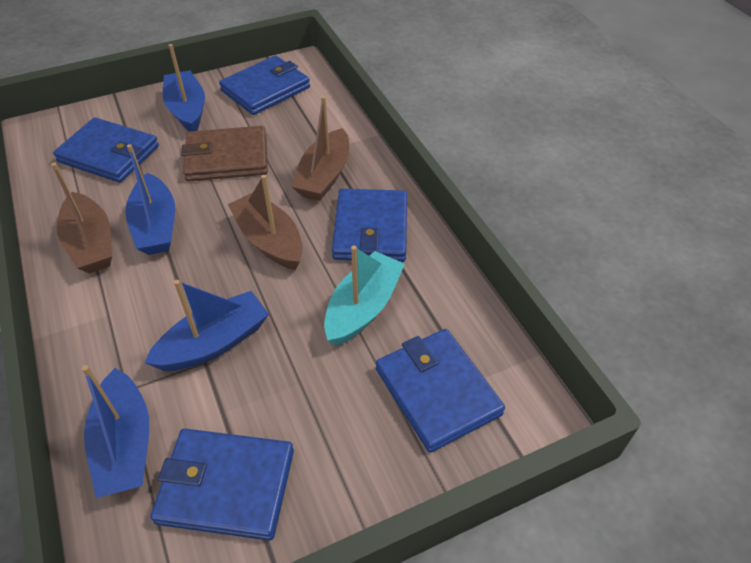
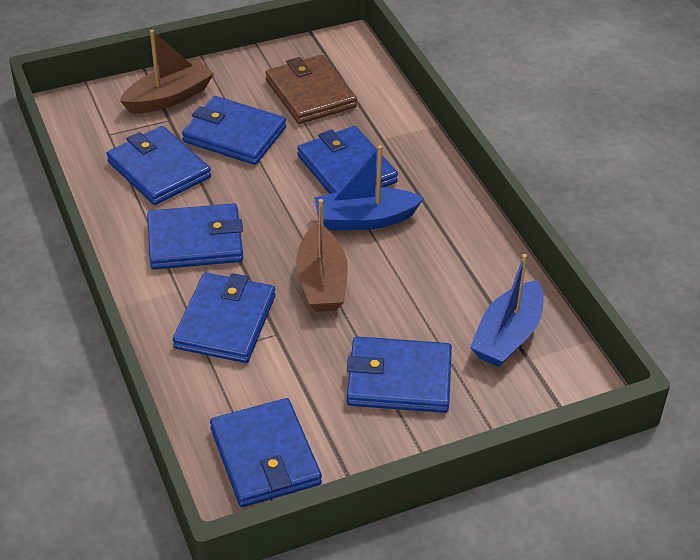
blue boat: [82,365,149,498] [125,144,175,255] [144,280,269,371] [163,44,205,132] = 4 -> [314,145,424,230] [470,254,544,367] = 2
blue wallet: [53,117,159,183] [150,429,294,541] [219,55,310,115] [332,189,407,262] [376,329,505,453] = 5 -> [106,126,211,205] [147,203,243,270] [173,273,275,363] [182,96,286,165] [210,398,322,507] [297,126,398,194] [347,336,452,413] = 7
brown boat: [51,162,112,273] [228,175,303,270] [291,96,349,201] = 3 -> [120,30,214,114] [296,199,348,312] = 2
turquoise boat: [324,246,405,346] = 1 -> none = 0

